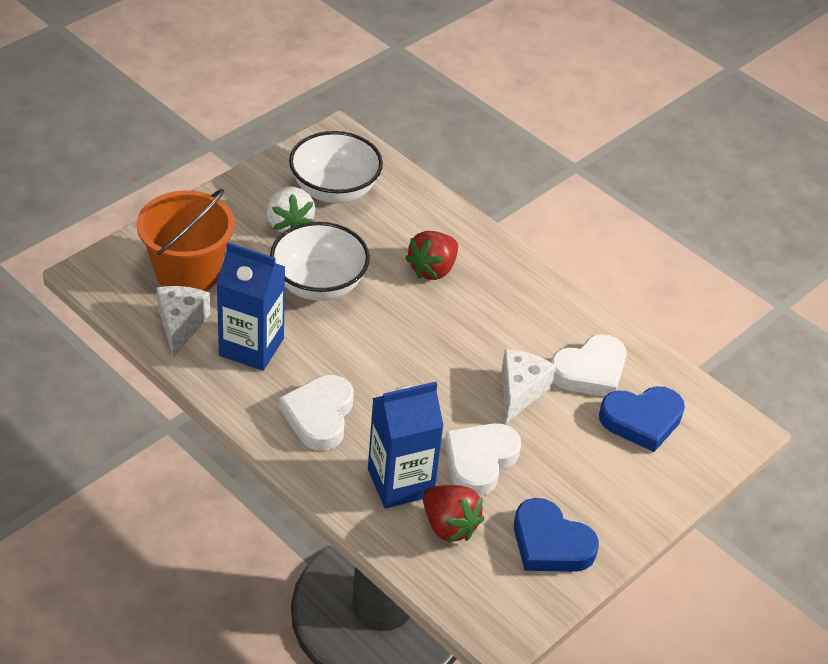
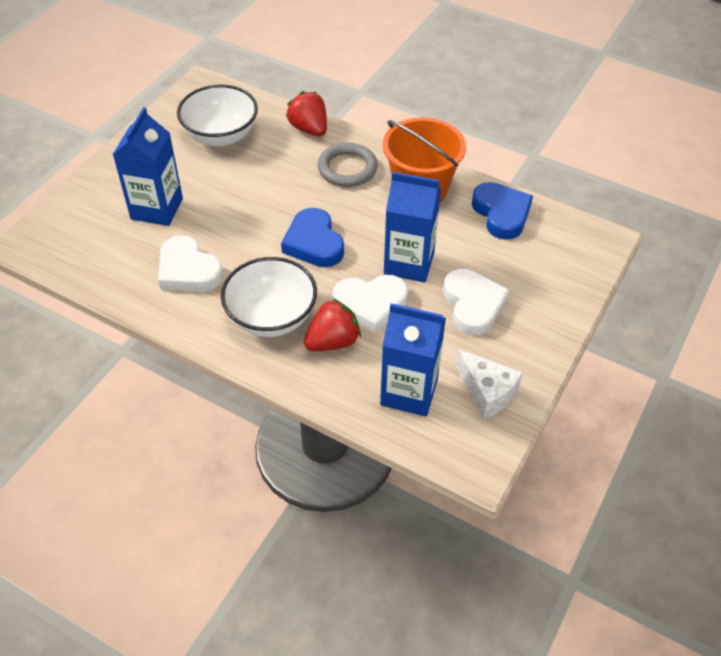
blue carton: [216,242,285,371] [368,382,444,508] = 2 -> [113,107,183,226] [380,303,446,416] [384,172,441,283] = 3
grey ring: none = 0 -> [318,143,378,187] = 1
white cheese: [157,286,210,357] [501,349,556,423] = 2 -> [455,349,523,420] = 1
white strawberry: [266,187,315,233] = 1 -> none = 0

